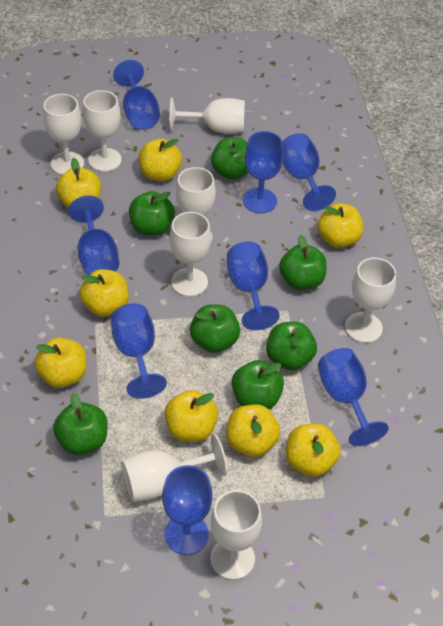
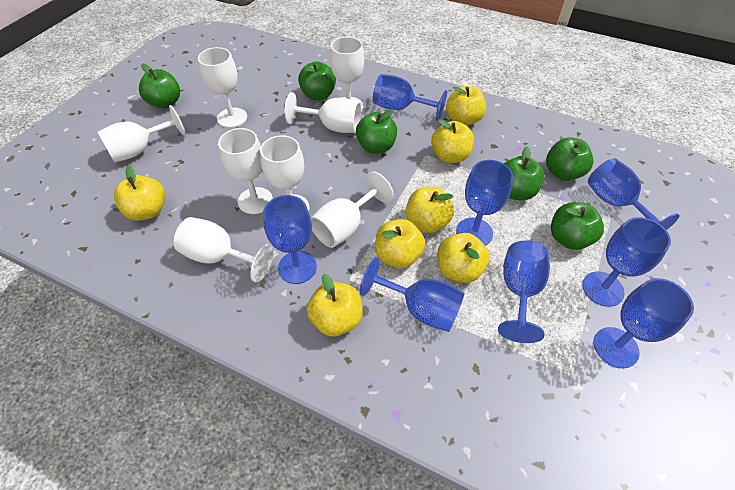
green apple: [53,393,108,455] [129,191,175,236] [190,304,240,353] [211,137,249,180] [232,360,284,409] [266,322,317,371] [279,235,327,290] = 7 -> [139,64,180,108] [298,62,336,100] [356,109,397,154] [504,146,544,200] [546,137,593,181] [551,202,604,250] = 6
yellow apple: [34,338,86,388] [56,158,101,208] [79,269,129,317] [139,139,182,181] [164,390,218,442] [226,404,280,457] [286,423,341,477] [317,203,363,248] = 8 -> [114,165,165,221] [307,274,362,336] [375,219,425,268] [406,187,454,233] [431,119,474,163] [438,233,490,283] [446,86,486,126] = 7

